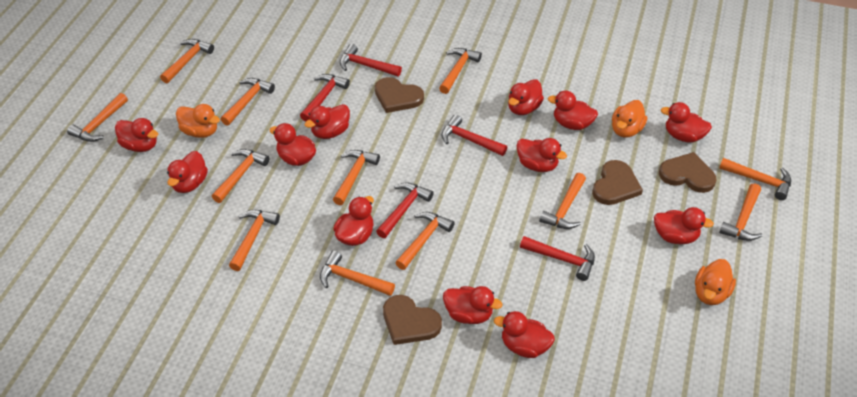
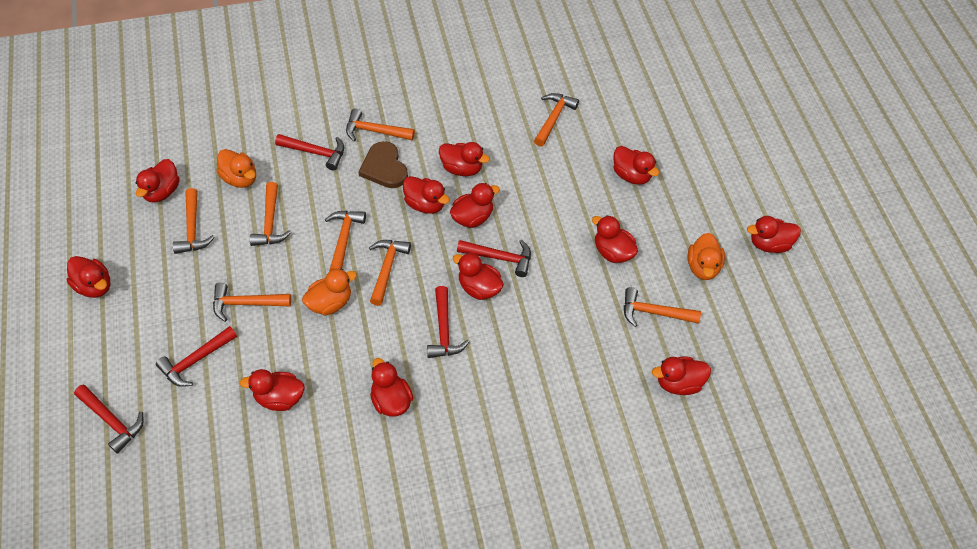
brown heart: [375,77,424,113] [383,295,442,345] [592,160,643,205] [659,152,716,193] = 4 -> [358,141,408,188] = 1
orange hammer: [67,93,128,142] [160,39,214,83] [212,149,269,203] [221,78,275,126] [229,210,280,271] [320,251,395,296] [333,150,380,205] [395,212,455,270] [439,48,482,94] [539,173,586,229] [719,158,791,200] [719,183,763,241] = 12 -> [173,188,215,254] [213,283,291,322] [250,182,292,246] [325,211,366,271] [346,109,415,141] [369,240,411,306] [534,93,579,147] [624,287,701,327] = 8

